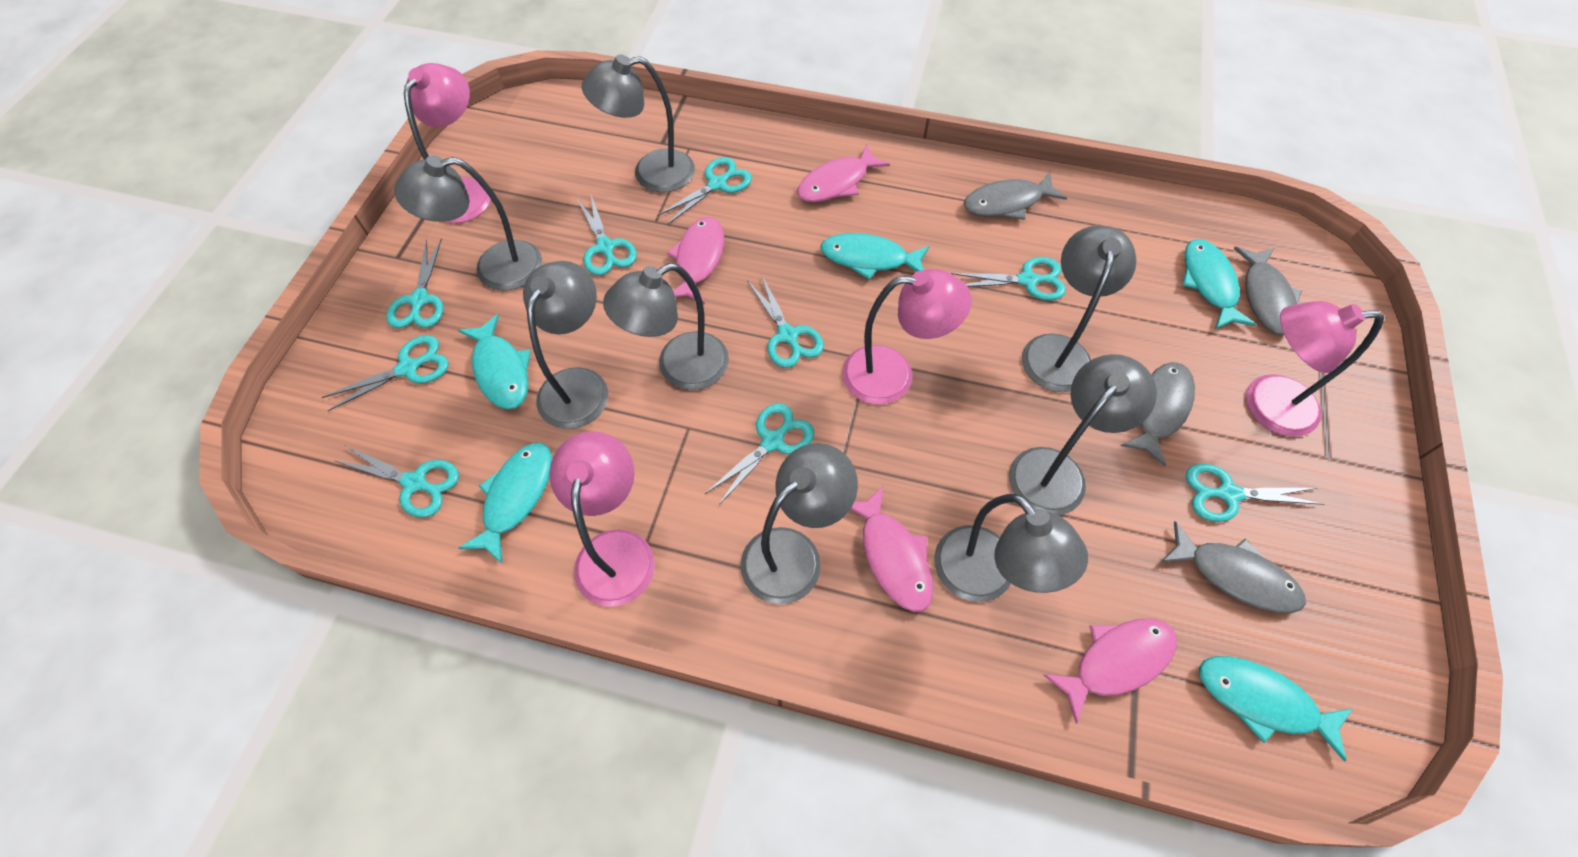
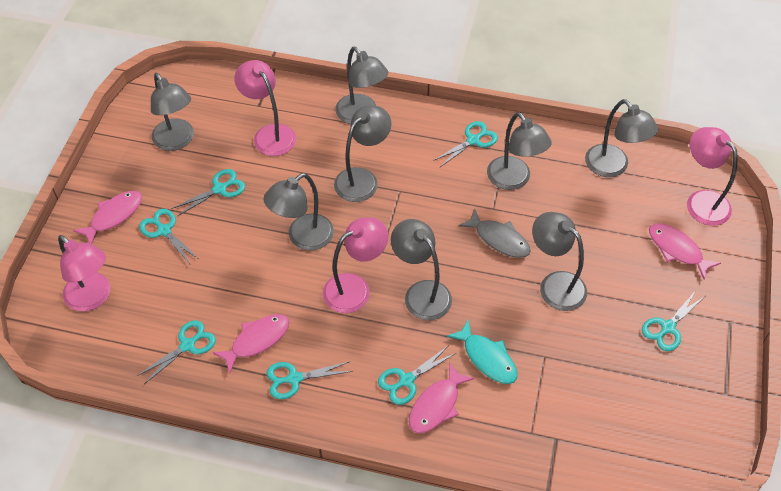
grey fish: [964,173,1067,219] [1121,362,1195,466] [1161,521,1306,613] [1233,247,1302,335] = 4 -> [458,208,531,258] = 1
turquoise fish: [458,314,531,410] [458,443,552,564] [820,233,930,280] [1182,239,1256,329] [1199,656,1352,761] = 5 -> [447,320,517,384] = 1
turquoise scissors: [322,335,449,411] [336,445,459,517] [386,239,443,328] [577,192,637,275] [658,157,752,225] [705,403,814,506] [747,274,824,368] [951,257,1066,301] [1186,464,1324,522] = 9 -> [137,320,216,384] [139,209,200,264] [171,169,245,216] [266,361,353,399] [378,345,456,405] [433,121,498,167] [642,290,705,351] = 7

